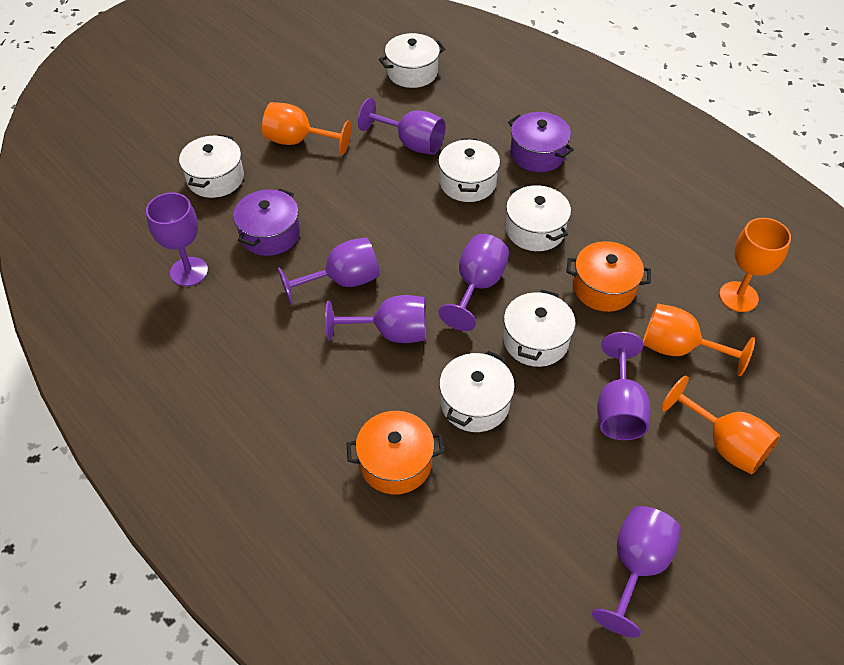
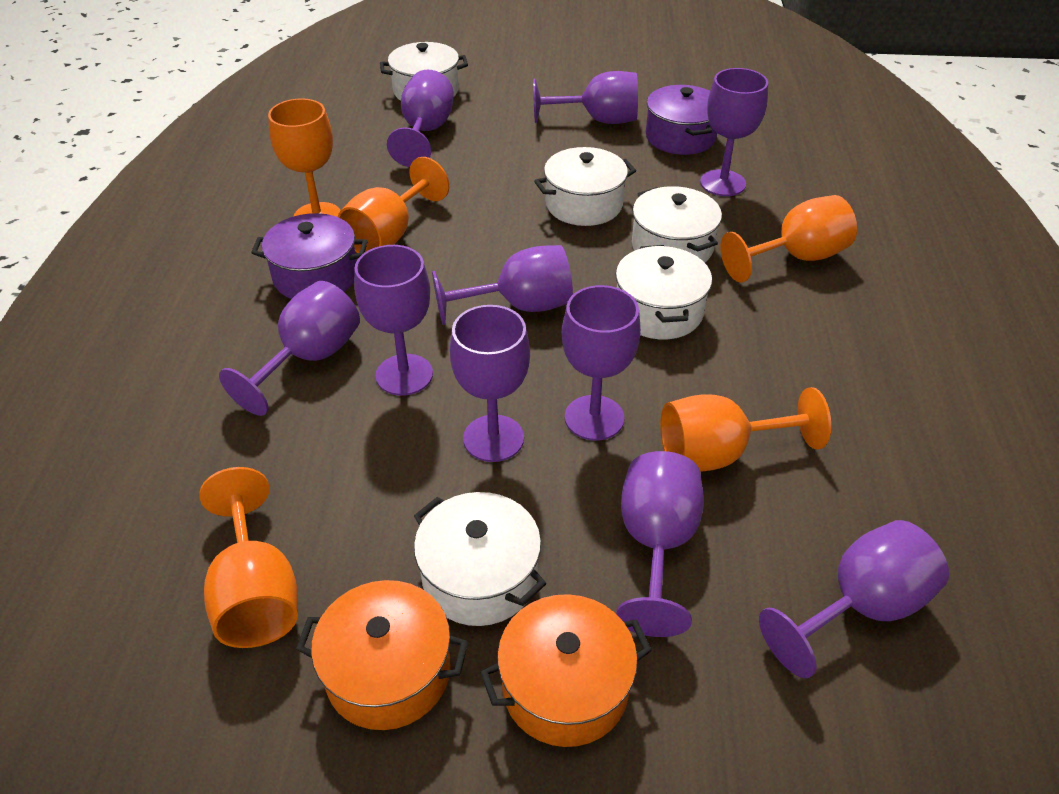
orange goblet: [262,102,351,155] [643,303,755,376] [661,376,780,474] [719,218,791,312] = 4 -> [199,467,298,648] [268,98,341,217] [338,157,449,253] [660,387,831,472] [720,195,857,283] = 5
purple goblet: [146,193,208,286] [278,237,380,305] [325,295,426,343] [358,98,446,155] [438,234,509,331] [592,506,681,638] [597,332,651,440] = 7 -> [219,281,360,416] [354,245,433,396] [387,70,454,167] [432,245,573,325] [450,305,530,462] [533,71,638,124] [562,285,641,441] [616,451,704,637] [700,68,768,196] [759,520,949,678] = 10
white pot: [179,134,244,198] [379,33,445,88] [438,138,500,202] [439,351,515,432] [503,289,575,367] [506,185,571,251] = 6 -> [380,42,468,101] [414,492,546,626] [534,147,636,226] [616,245,712,339] [632,186,722,263] = 5

